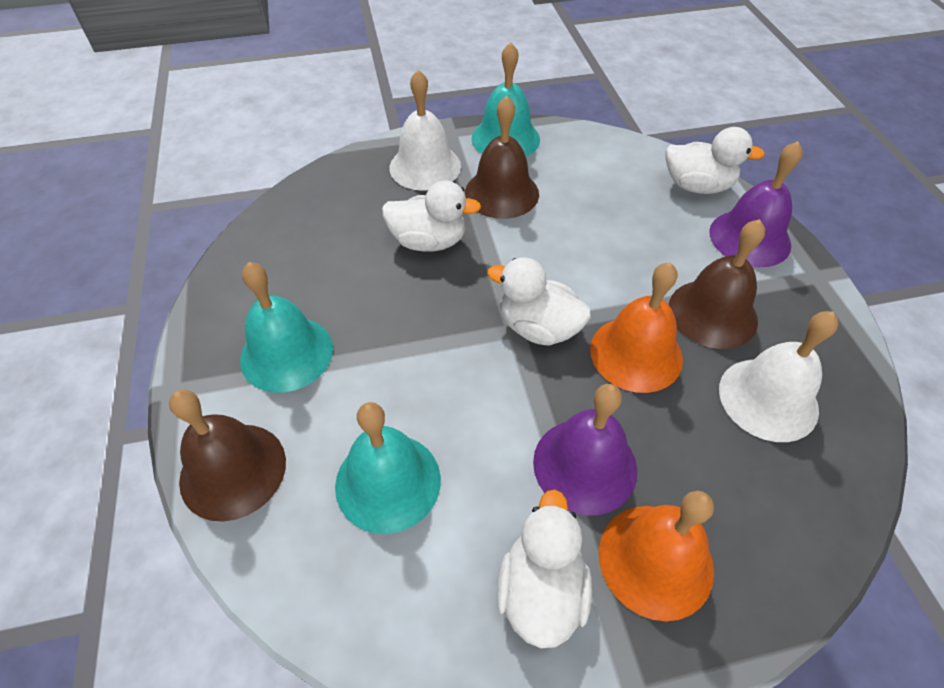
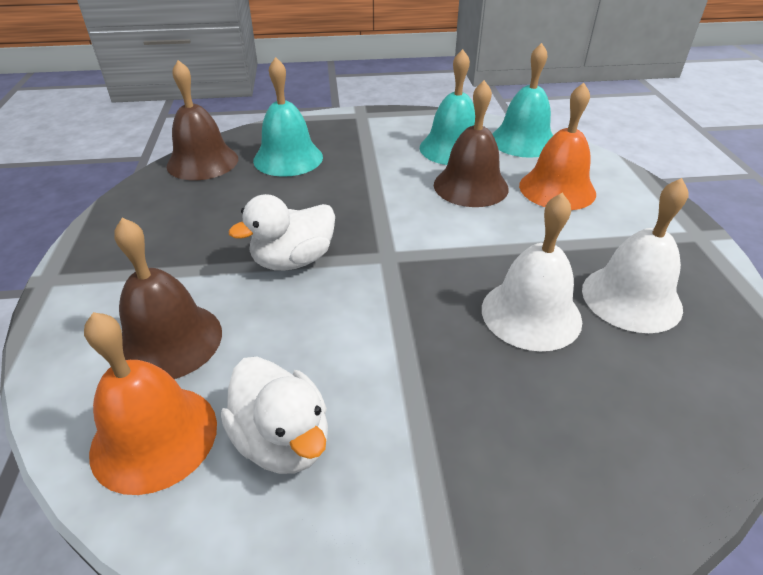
purple bell: [533,384,637,516] [709,141,803,267] = 2 -> none = 0
white duck: [382,180,481,252] [487,258,591,345] [496,489,592,648] [666,127,765,194] = 4 -> [221,357,328,474] [228,194,335,271] = 2

